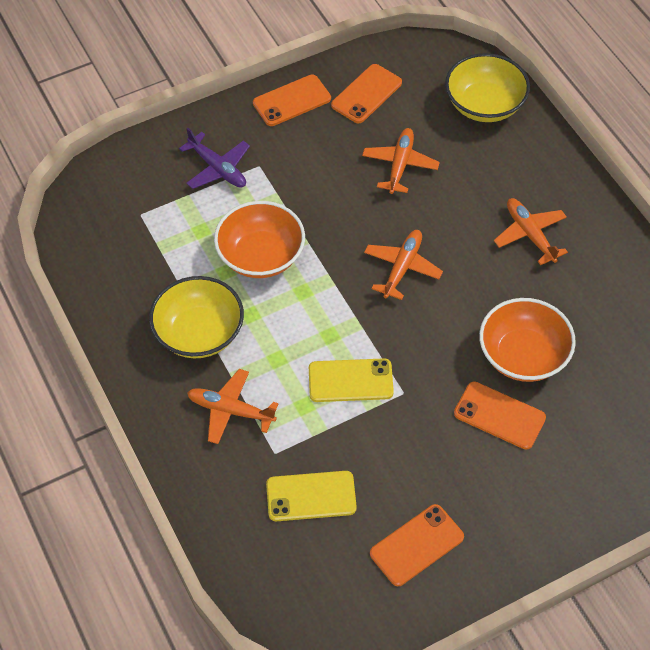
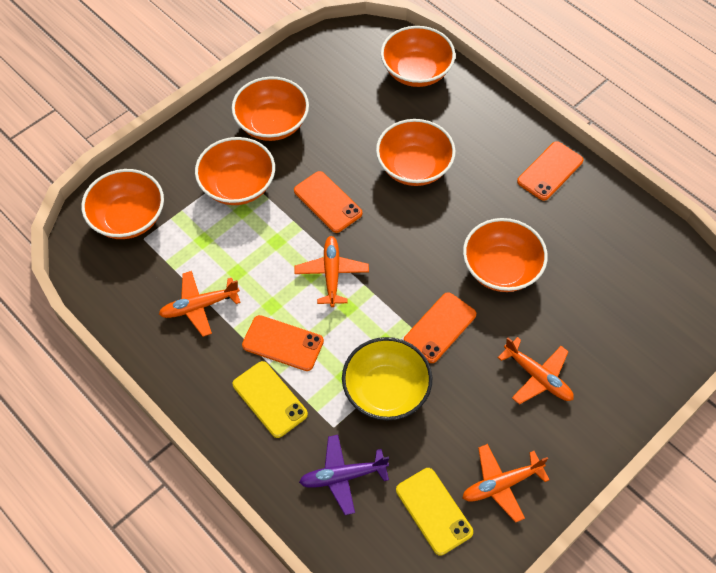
orange bowl: [214,201,305,278] [479,298,576,382] = 2 -> [81,169,164,239] [195,137,275,205] [232,76,309,141] [376,119,456,186] [381,26,455,87] [463,218,548,292] = 6
yellow bowl: [149,276,244,358] [445,53,530,122] = 2 -> [342,337,433,421] = 1

